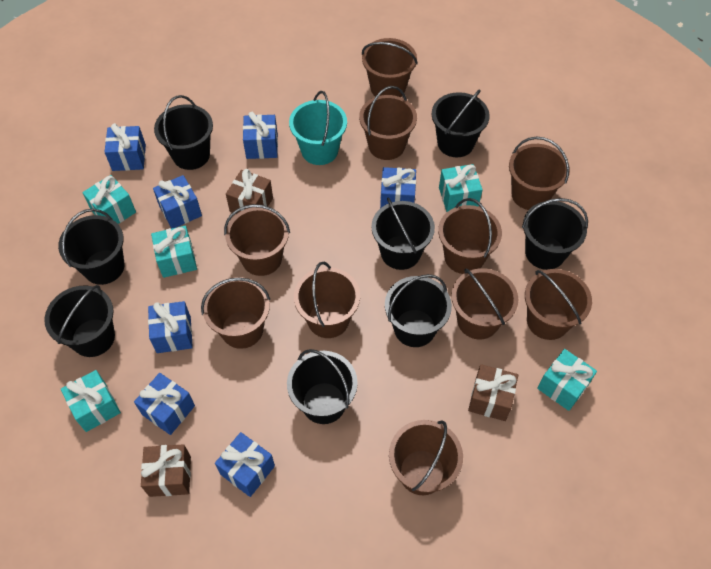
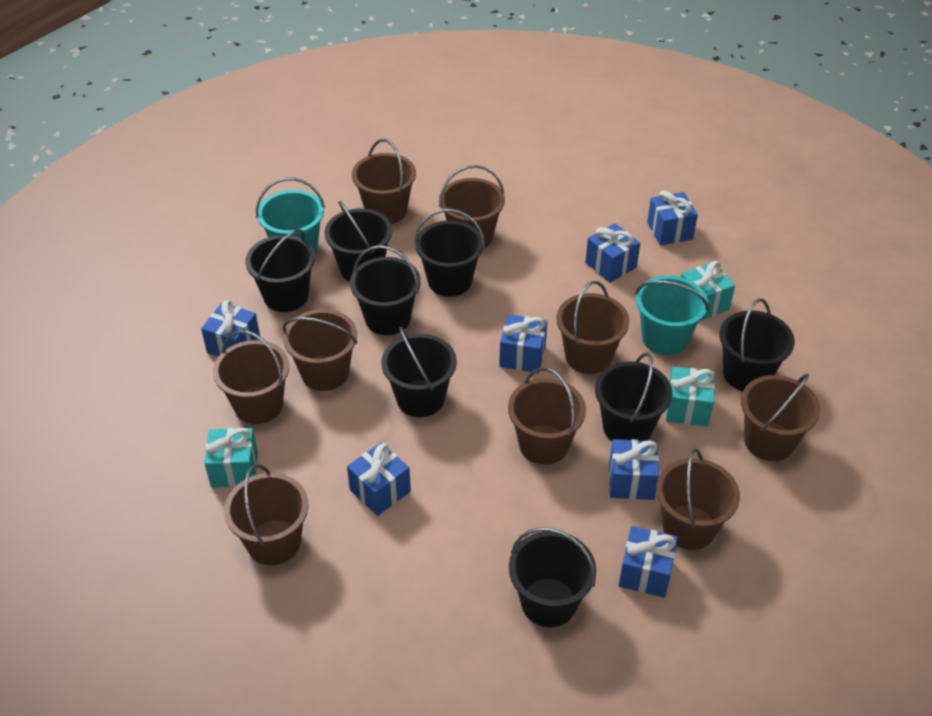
brown bucket: [201,277,270,349] [224,204,290,276] [294,262,360,338] [359,86,417,160] [362,38,418,97] [389,420,463,495] [438,198,502,274] [451,268,518,339] [509,136,570,210] [525,269,592,340] = 10 -> [213,330,289,424] [224,464,308,565] [283,309,357,391] [352,139,416,224] [439,165,505,249] [508,367,586,465] [556,281,630,374] [656,448,740,550] [741,373,820,461] = 9
brown gift: [141,444,191,497] [226,169,273,214] [468,364,518,421] = 3 -> none = 0
turquoise bucket: [289,91,347,165] = 1 -> [256,178,325,254] [635,276,709,355] = 2
turquoise gift: [61,370,121,432] [82,175,136,224] [151,226,197,278] [439,164,483,212] [537,349,597,411] = 5 -> [204,428,258,488] [666,367,715,427] [681,261,735,321] = 3

